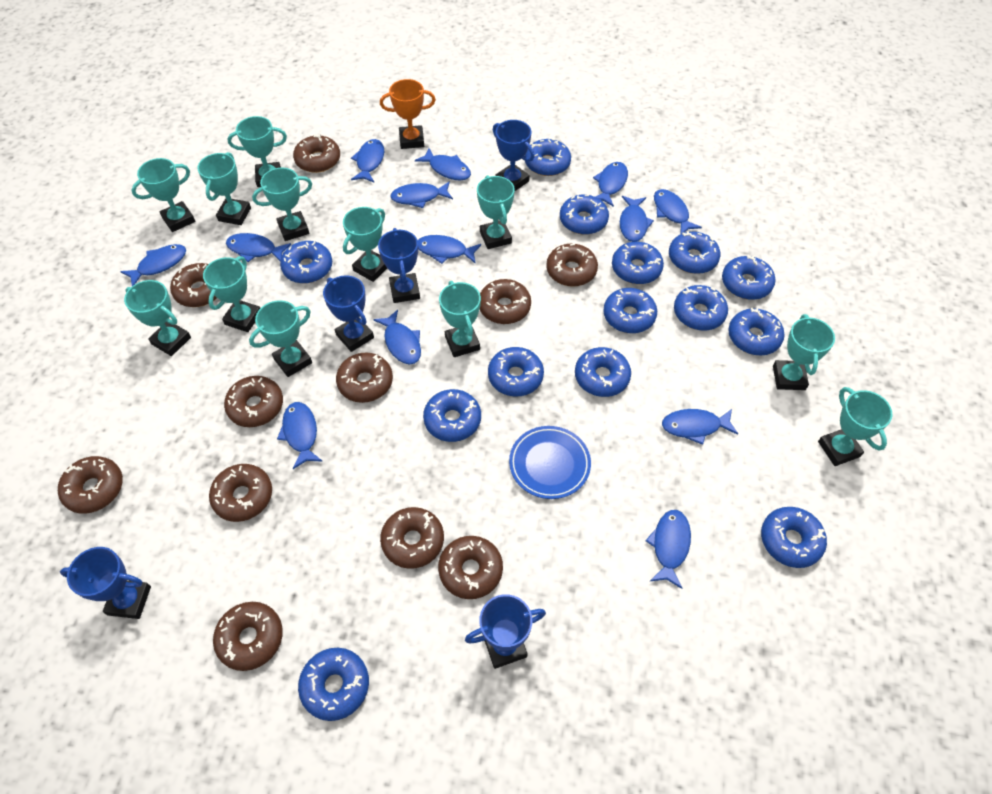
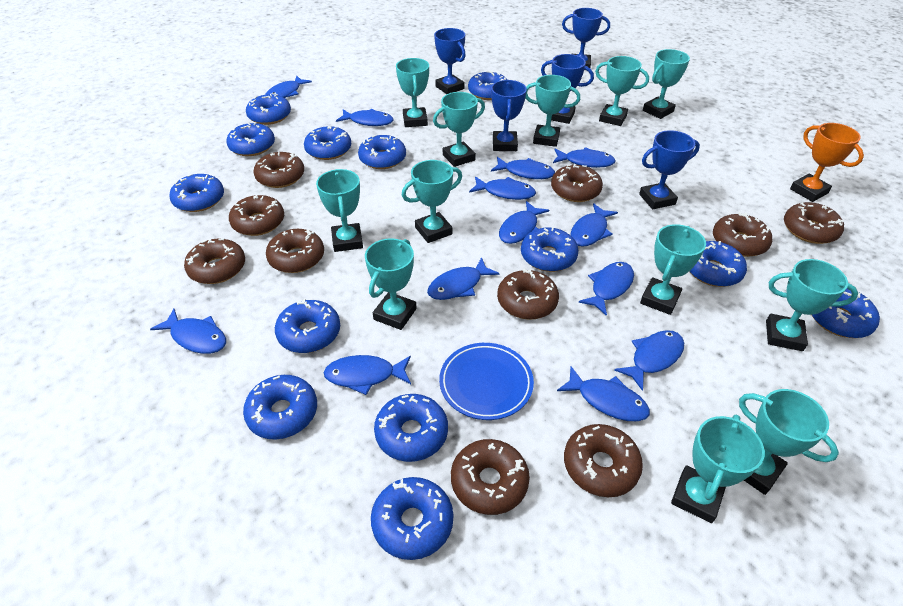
blue donut: [280,241,332,284] [298,648,369,721] [423,389,481,442] [488,347,544,397] [525,139,571,176] [560,195,609,235] [575,347,631,397] [603,288,657,333] [612,242,664,284] [669,231,720,274] [674,285,728,331] [722,255,776,300] [728,308,785,355] [761,507,827,568] = 14 -> [169,174,224,212] [226,122,275,156] [243,375,317,439] [246,94,291,125] [275,299,340,353] [304,126,351,160] [358,135,406,169] [371,477,453,560] [374,394,448,462] [468,70,507,100] [521,227,578,272] [689,241,747,287] [812,289,880,338] = 13
brown donut: [58,456,123,514] [170,263,217,307] [209,464,272,522] [213,602,283,671] [224,376,283,427] [293,134,340,173] [336,353,393,403] [380,507,444,569] [438,536,503,599] [480,279,531,324] [546,243,598,287] = 11 -> [184,239,245,284] [229,195,284,236] [253,152,304,188] [266,229,324,273] [451,439,530,515] [497,268,559,320] [551,164,603,202] [564,424,643,497] [713,212,772,257] [784,202,844,244] = 10

